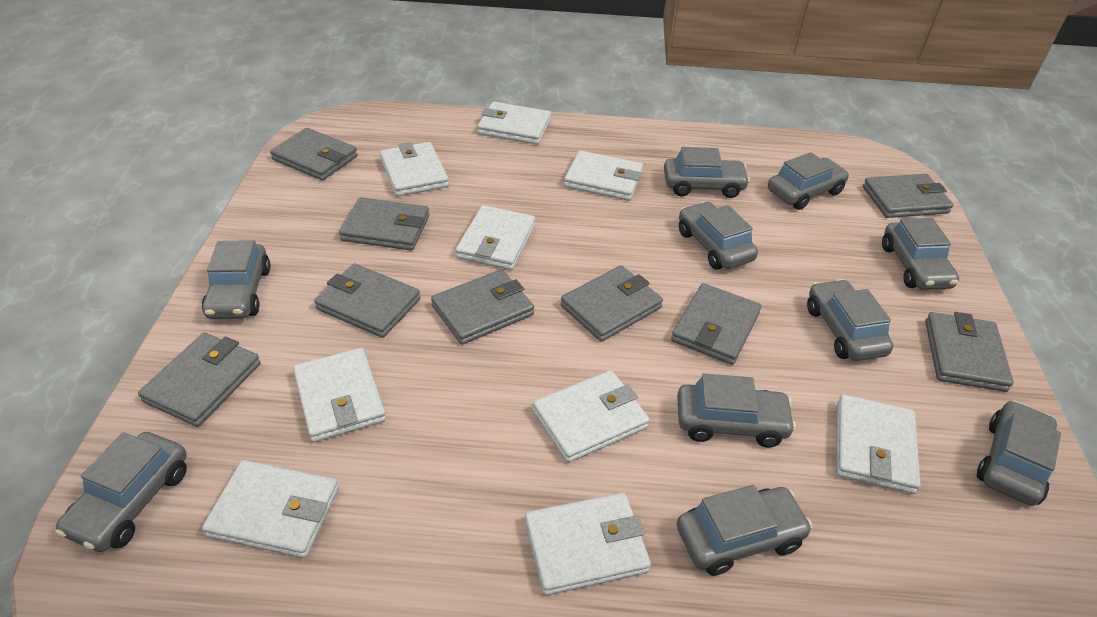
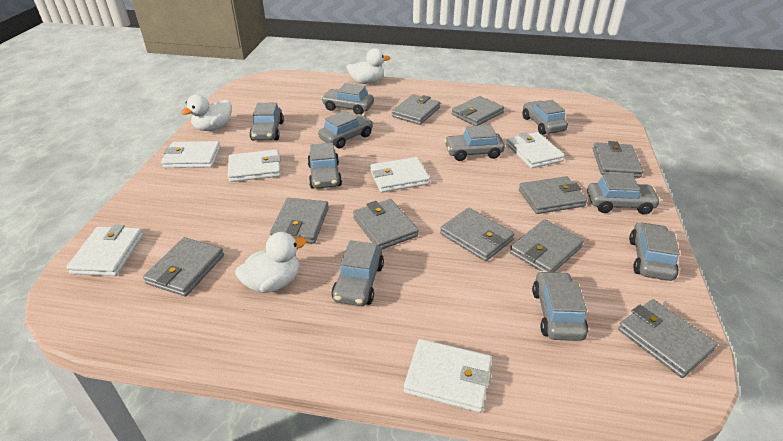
grey wallet: [138,333,261,427] [270,128,358,181] [314,263,420,338] [339,197,429,251] [431,269,534,345] [561,265,663,342] [671,283,762,365] [863,174,953,218] [925,312,1014,392] = 9 -> [143,237,224,296] [270,198,329,244] [353,199,419,249] [392,94,440,125] [440,208,514,261] [452,96,504,126] [510,219,584,272] [519,176,587,214] [592,141,643,177] [618,299,718,378] = 10
white duck: none = 0 -> [181,94,231,131] [235,232,307,293] [347,48,390,84] = 3
white wallet: [202,460,339,558] [293,348,386,442] [380,142,449,196] [456,205,535,270] [477,102,551,145] [525,493,651,596] [533,370,650,463] [564,150,643,201] [836,395,920,494] = 9 -> [66,224,143,276] [161,141,221,168] [228,149,281,182] [370,157,430,192] [404,339,492,413] [506,132,565,168] = 6

